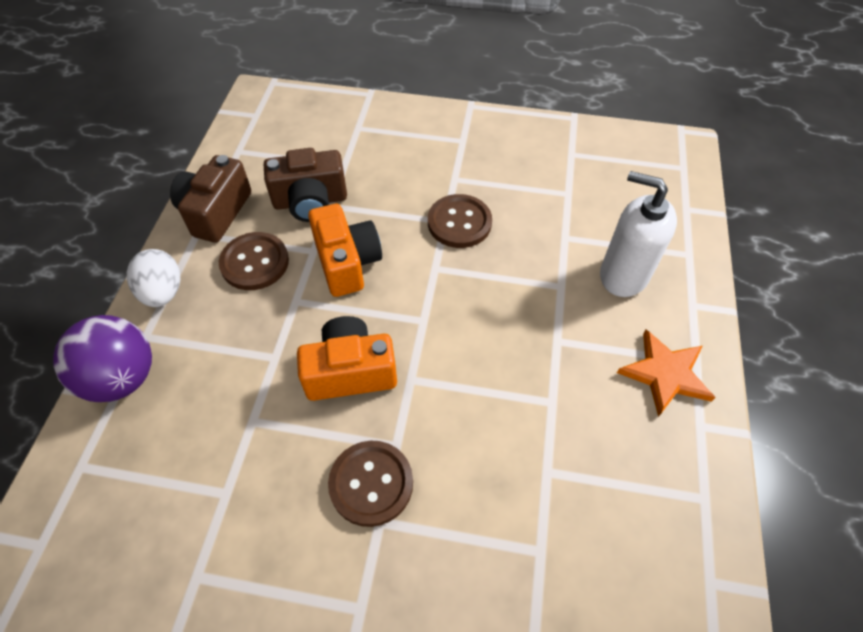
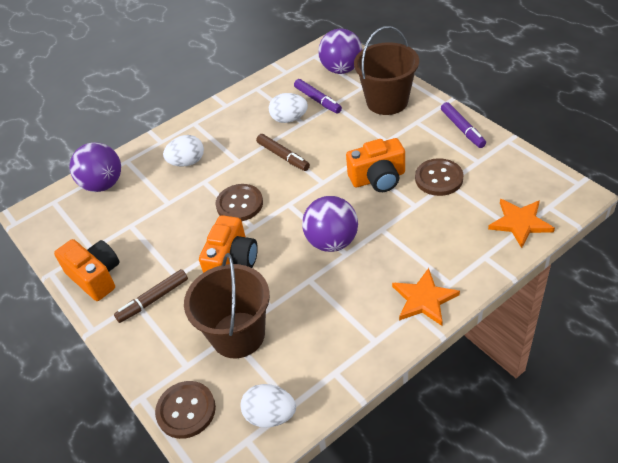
brown bucket: none = 0 -> [184,253,270,359] [354,26,419,115] = 2
brown camera: [170,155,251,243] [264,148,347,222] = 2 -> none = 0
brown marker: none = 0 -> [114,269,188,323] [256,134,310,171] = 2
orange camera: [297,316,397,401] [308,204,382,297] = 2 -> [54,239,120,301] [199,215,258,273] [346,138,405,192] = 3
orange star: [617,330,716,417] = 1 -> [392,268,460,326] [488,199,555,248] = 2
purple ball: [53,315,152,402] = 1 -> [70,142,121,192] [302,196,358,252] [318,29,362,74] = 3
purple marker: none = 0 -> [294,79,342,114] [441,102,486,148] = 2
white egg: [127,249,180,307] = 1 -> [163,135,204,167] [240,384,296,428] [269,93,308,123] = 3
white soap dispenser: [600,171,677,297] = 1 -> none = 0

